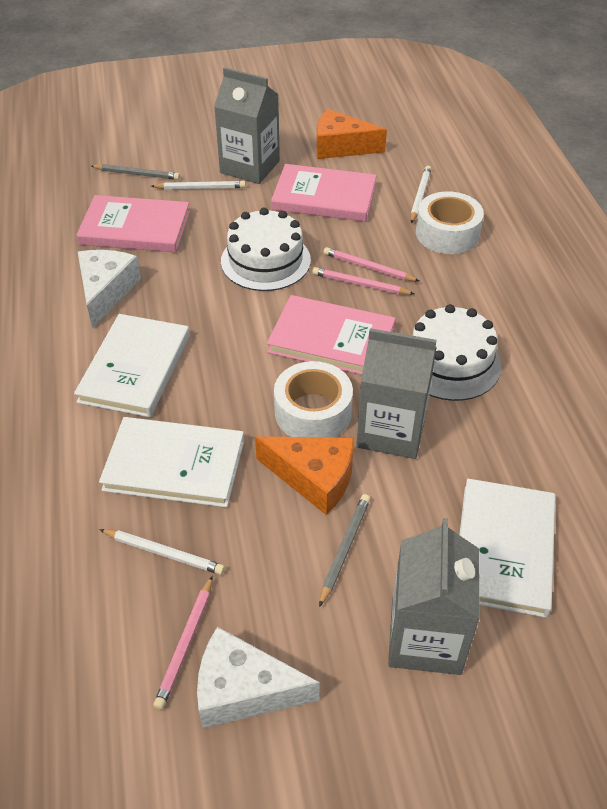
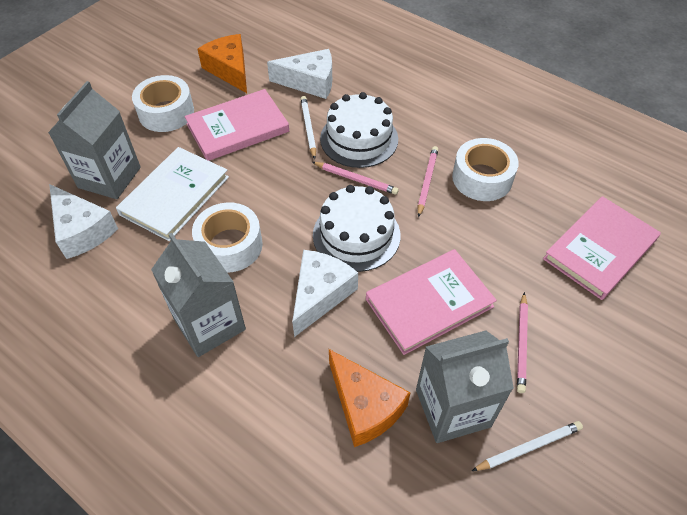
grey pencil: [91,164,180,180] [319,494,370,607] = 2 -> none = 0
white book: [74,314,190,417] [99,417,244,508] [459,479,555,618] = 3 -> [116,147,229,241] = 1
white cheese: [78,250,141,328] [197,627,320,728] = 2 -> [49,184,118,259] [267,49,332,99] [292,250,358,337] = 3
white pencil: [99,529,225,575] [151,181,246,189] [410,166,431,224] = 3 -> [301,96,316,159] [472,421,583,471] = 2
white tape: [274,361,353,438] [416,191,484,254] = 2 -> [132,75,194,132] [192,202,263,273] [452,138,519,201] = 3

